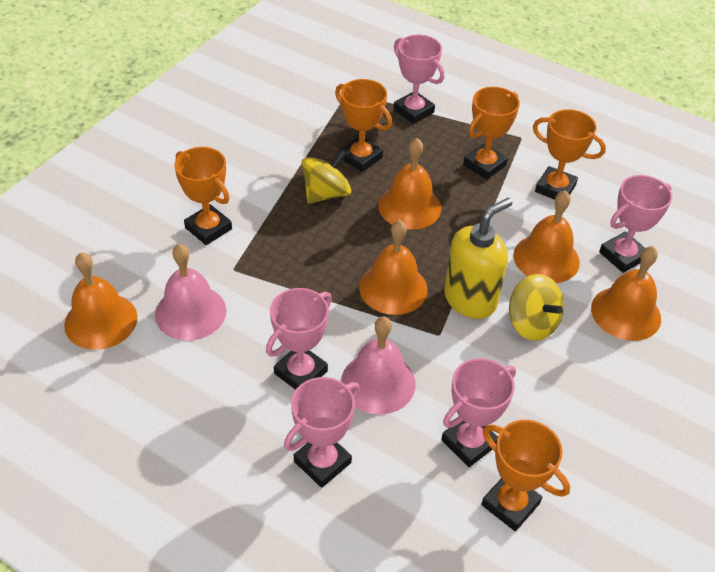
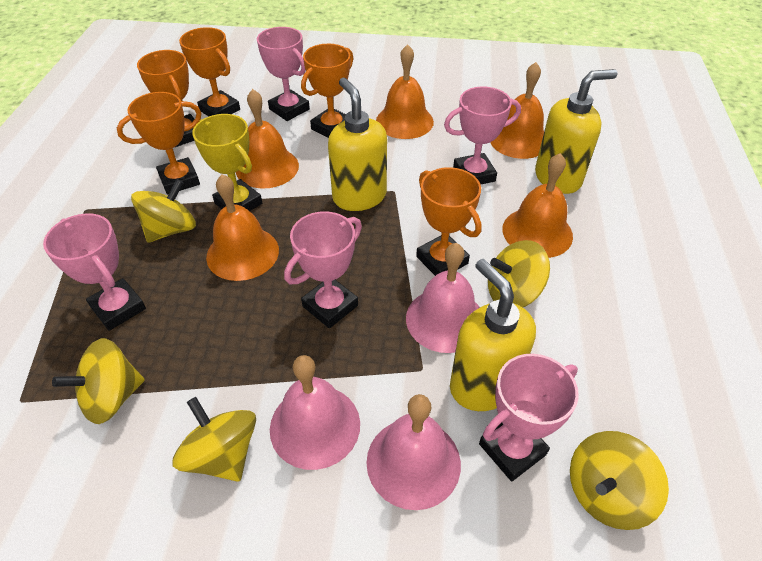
pink bell: [155,244,226,341] [341,316,416,415] = 2 -> [270,355,360,470] [366,394,461,510] [406,243,480,353] = 3
yellow soap dispenser: [444,198,512,319] = 1 -> [328,78,387,211] [450,259,536,411] [535,69,617,194] = 3
yellow spinning top: [301,150,351,204] [509,274,564,341] = 2 -> [52,338,145,424] [131,179,196,243] [173,397,256,482] [488,240,550,307] [570,431,669,530] = 5
yellow trophy: none = 0 -> [192,114,262,211] = 1

